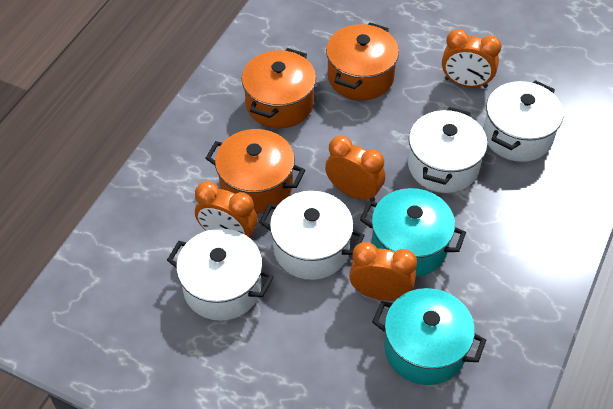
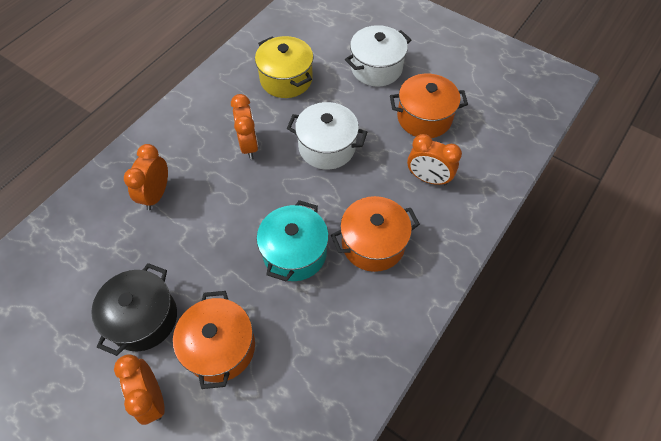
black pot: none = 0 -> [91,263,177,356] = 1
turquoise pot: [360,188,466,277] [372,288,486,385] = 2 -> [257,200,329,282] = 1
white pot: [167,228,274,321] [259,191,365,280] [408,107,488,193] [483,80,564,162] = 4 -> [287,102,367,170] [345,25,411,87] = 2
yellow pot: none = 0 -> [255,36,313,98] = 1

